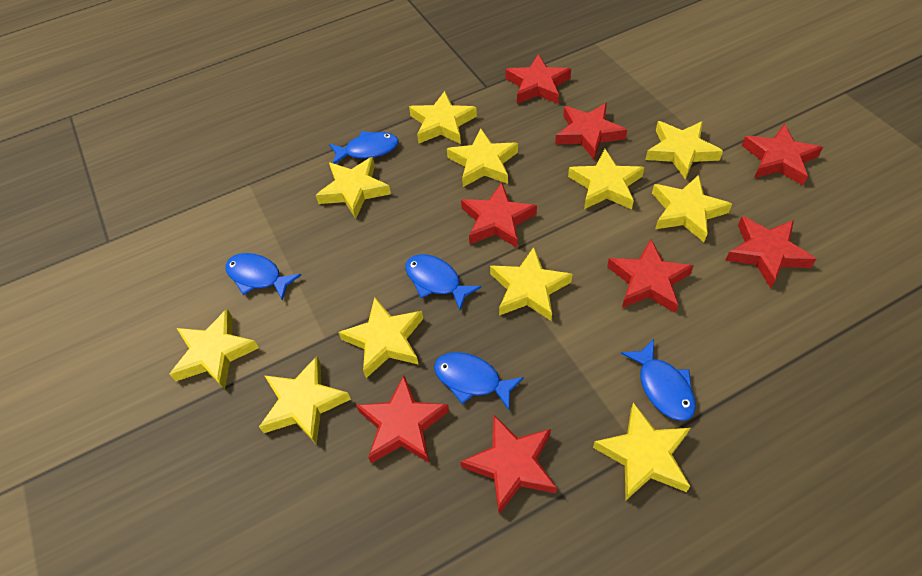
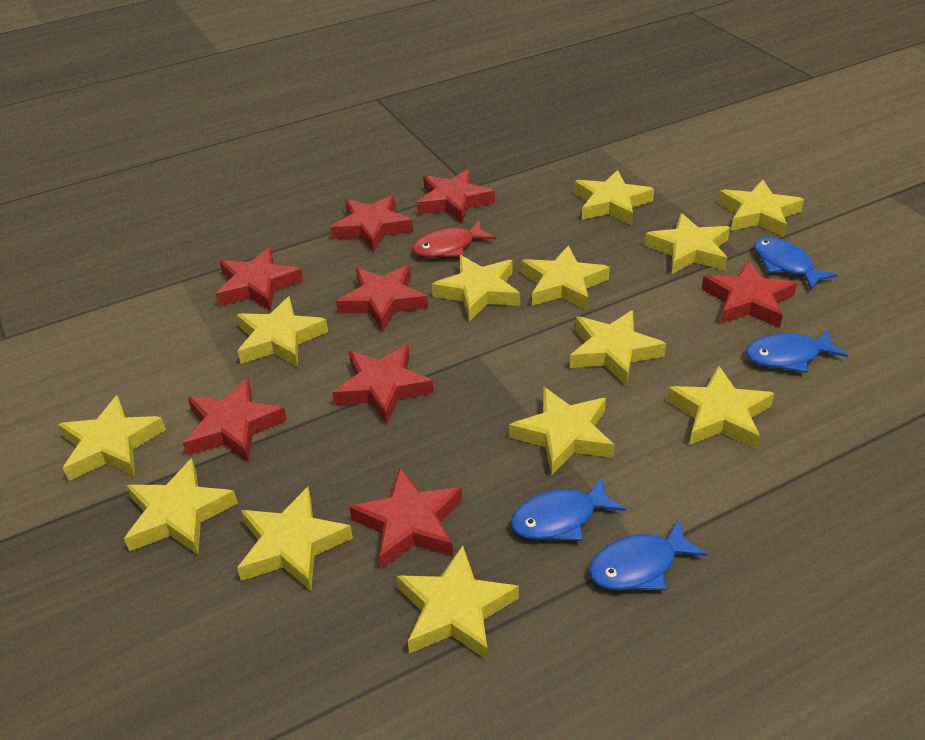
blue fish: [225,253,301,300] [329,131,398,164] [405,254,481,311] [434,352,524,410] [621,339,696,421] = 5 -> [511,476,626,541] [589,519,708,590] [746,329,848,373] [754,237,838,290] = 4
red fish: none = 0 -> [412,220,496,258] = 1
yellow star: [169,309,259,390] [259,356,351,445] [316,157,391,219] [338,297,423,378] [409,91,477,144] [447,129,518,187] [490,247,572,321] [568,149,644,209] [593,402,690,500] [645,121,723,180] [652,175,732,242] = 11 -> [58,395,166,481] [124,458,238,555] [237,296,328,367] [237,487,353,591] [397,545,519,660] [432,255,520,321] [509,387,614,475] [522,245,610,310] [570,310,666,385] [574,170,654,225] [644,213,730,274] [667,365,774,449] [718,180,804,237] = 13

